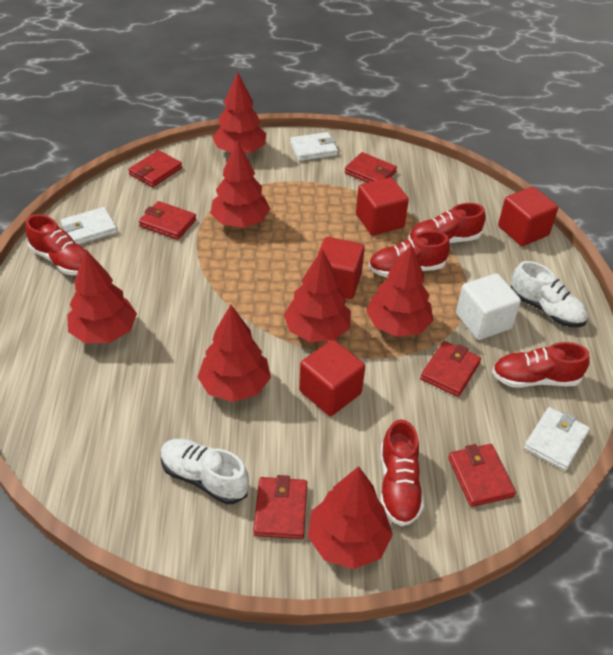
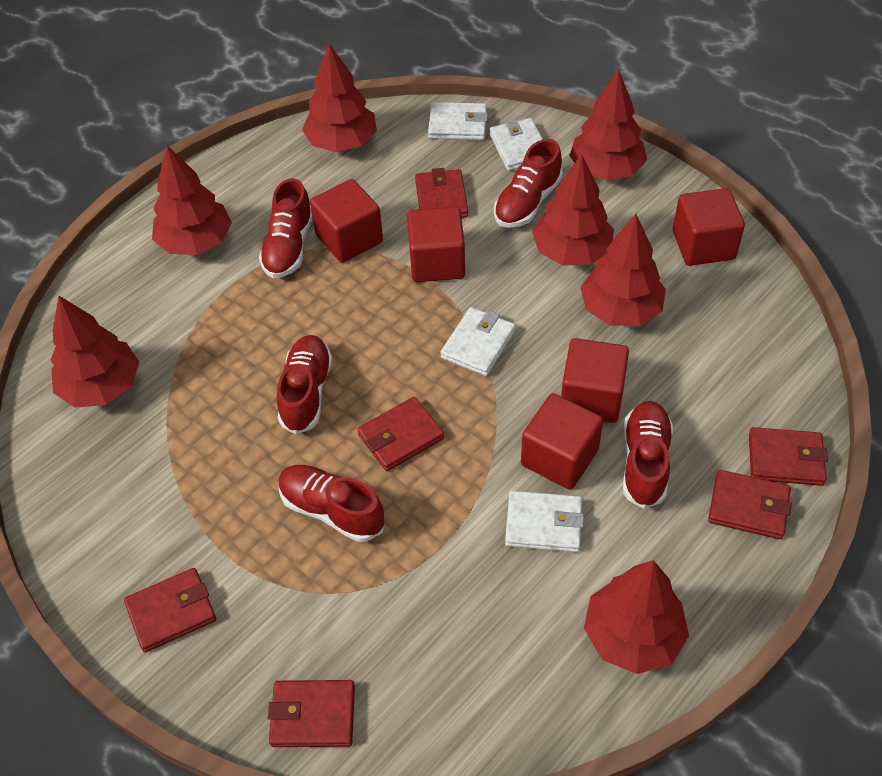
red cube: [299,340,365,416] [317,237,365,299] [356,177,409,235] [498,187,558,246] = 4 -> [310,179,383,263] [407,207,465,282] [521,393,603,490] [561,338,629,423] [673,188,745,266] = 5
white cube: [456,273,521,340] = 1 -> none = 0
white shoe: [161,439,249,504] [511,261,588,327] = 2 -> none = 0
white wallet: [61,207,117,245] [290,132,338,161] [524,407,590,471] = 3 -> [428,102,488,140] [441,307,515,376] [490,118,543,171] [505,491,584,552] = 4

